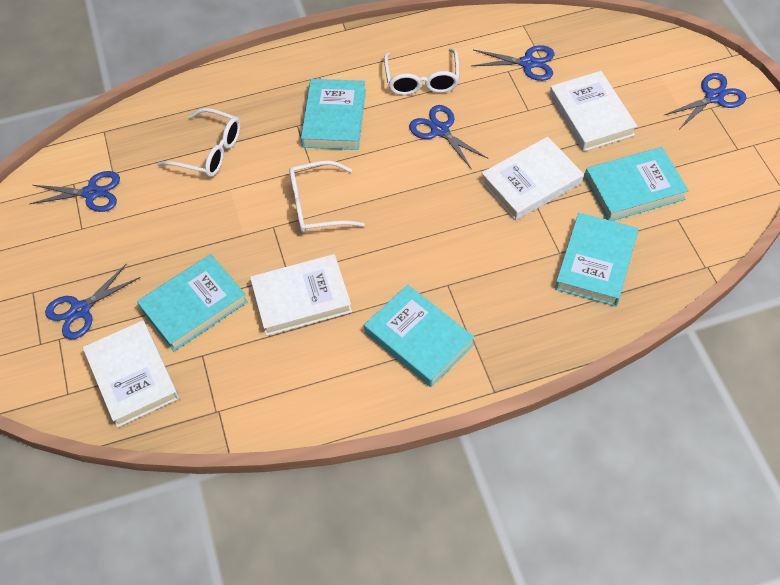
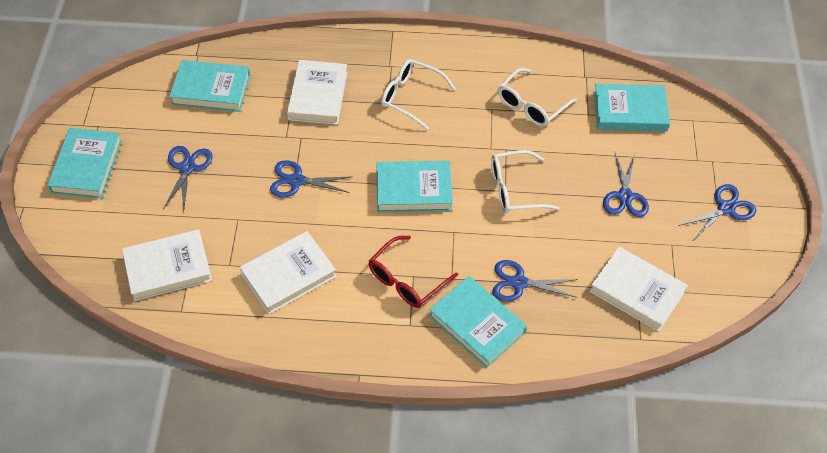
red glasses: none = 0 -> [369,236,458,308] = 1

